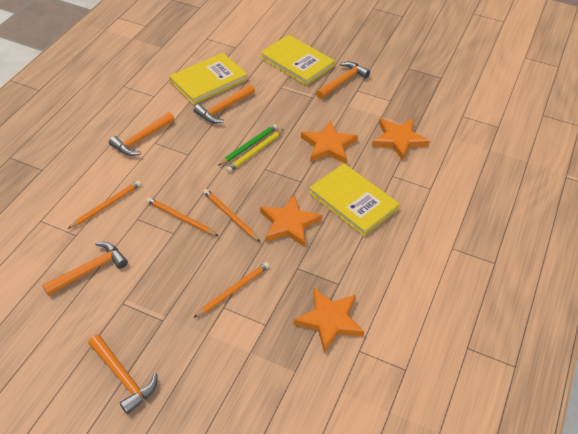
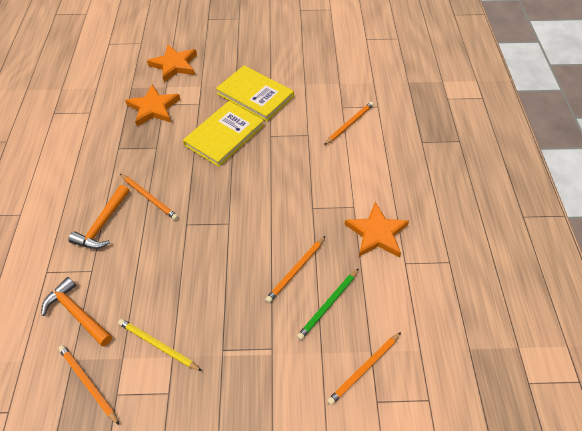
orange hammer: [42,242,128,296] [88,334,157,414] [109,112,174,156] [194,84,255,123] [316,62,370,99] = 5 -> [42,277,112,346] [68,185,129,249] = 2
orange pencil: [67,180,141,229] [146,197,219,236] [193,262,270,318] [203,189,260,242] = 4 -> [58,345,119,425] [120,174,178,220] [265,236,325,303] [324,102,374,145] [327,332,401,405] = 5
orange star: [260,194,322,247] [293,288,364,353] [301,121,358,164] [372,118,430,161] = 4 -> [125,85,180,126] [147,45,197,82] [344,202,409,257] = 3
yellow book: [169,53,248,105] [260,35,335,86] [309,163,399,236] = 3 -> [183,101,264,167] [216,65,294,121] = 2

